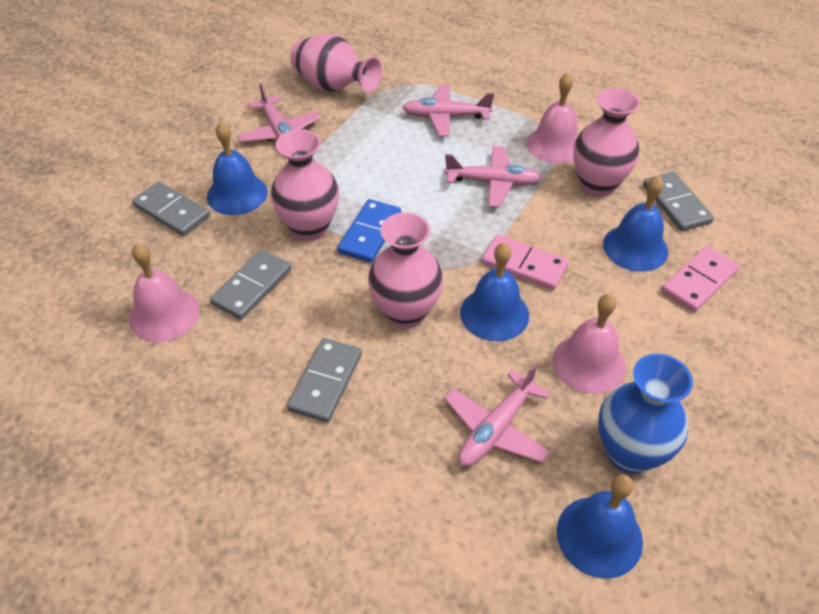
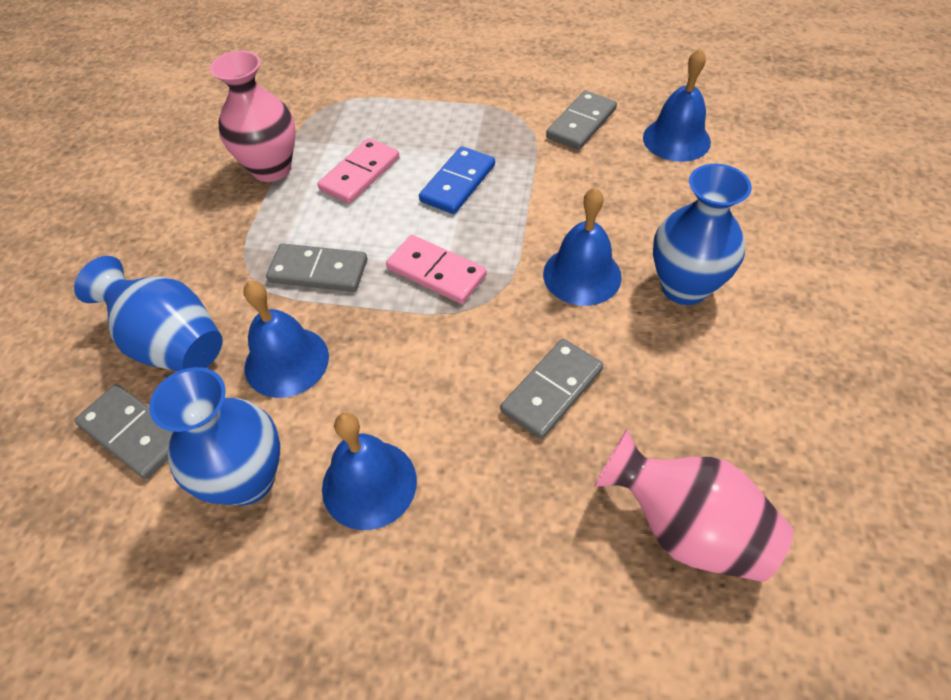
blue vase: [598,354,693,474] = 1 -> [74,256,223,371] [149,367,280,506] [653,164,752,305] = 3
pink bell: [129,244,199,342] [527,73,578,163] [552,294,626,394] = 3 -> none = 0
pink plane: [237,83,321,142] [402,84,494,137] [444,146,543,208] [444,364,550,467] = 4 -> none = 0
pink vase: [271,129,339,241] [290,34,382,93] [368,212,443,328] [573,88,640,197] = 4 -> [210,51,296,182] [594,429,794,582] = 2

